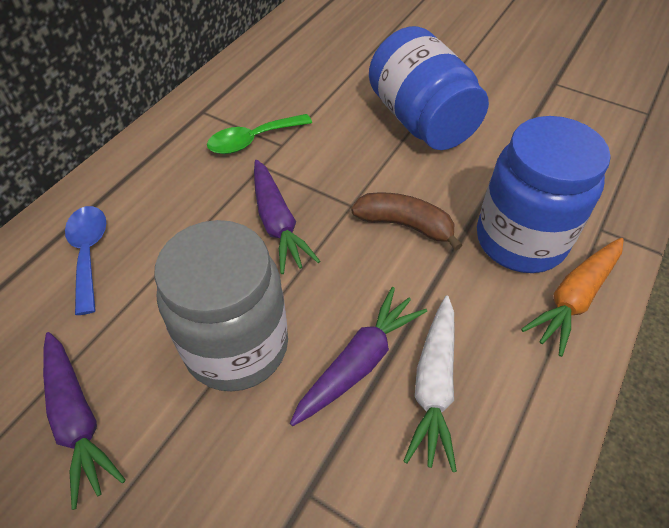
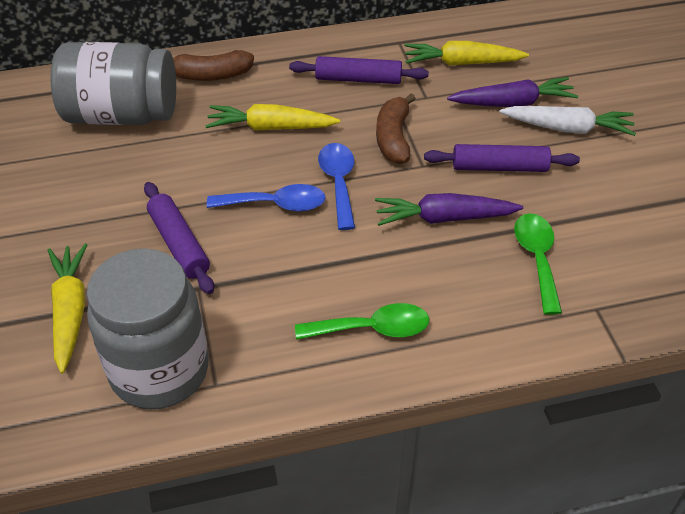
blue jar: [369,26,489,150] [477,116,611,273] = 2 -> none = 0
blue spoon: [65,206,106,315] = 1 -> [207,184,326,212] [318,143,355,230] = 2
brown banana: [351,192,462,251] = 1 -> [173,50,254,81] [376,94,416,164] = 2
green spoon: [207,114,312,154] = 1 -> [295,303,429,340] [514,213,562,315] = 2
grey jar: [154,220,288,391] = 1 -> [51,42,176,125] [87,248,209,410] = 2
orange carrot: [521,238,624,357] = 1 -> none = 0
purple carrot: [43,332,126,510] [254,160,320,274] [290,287,427,426] = 3 -> [375,193,523,226] [447,77,578,107] = 2
purple rolling pin: none = 0 -> [144,182,214,294] [289,56,429,84] [424,144,580,172] = 3
yellow carrot: none = 0 -> [48,243,87,374] [205,104,340,131] [404,41,529,66] = 3

